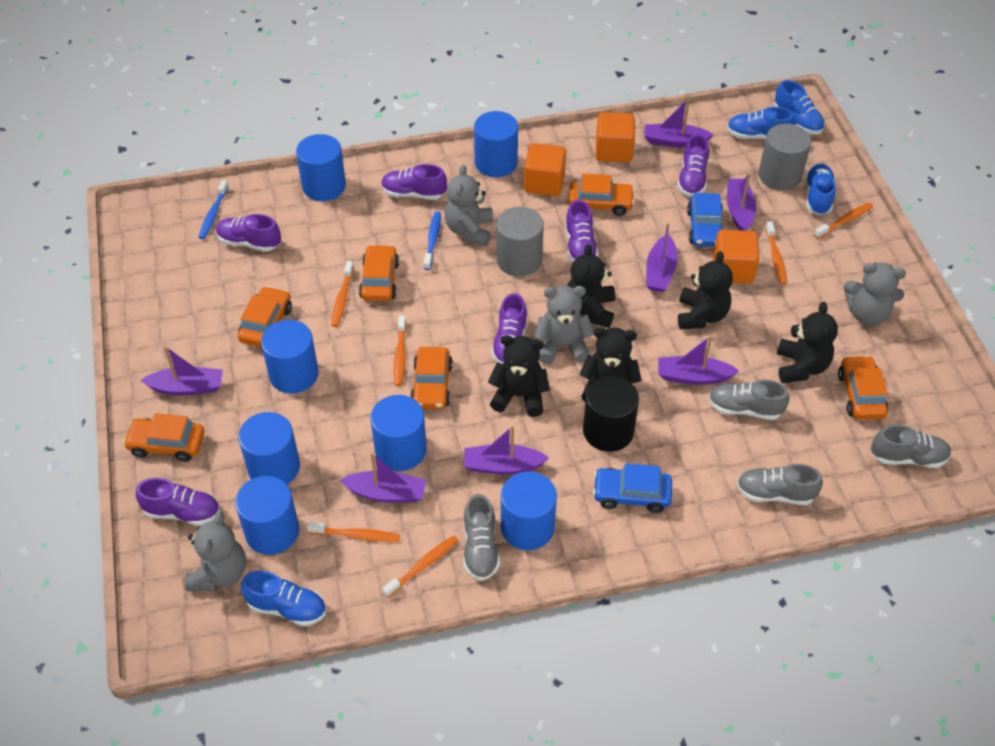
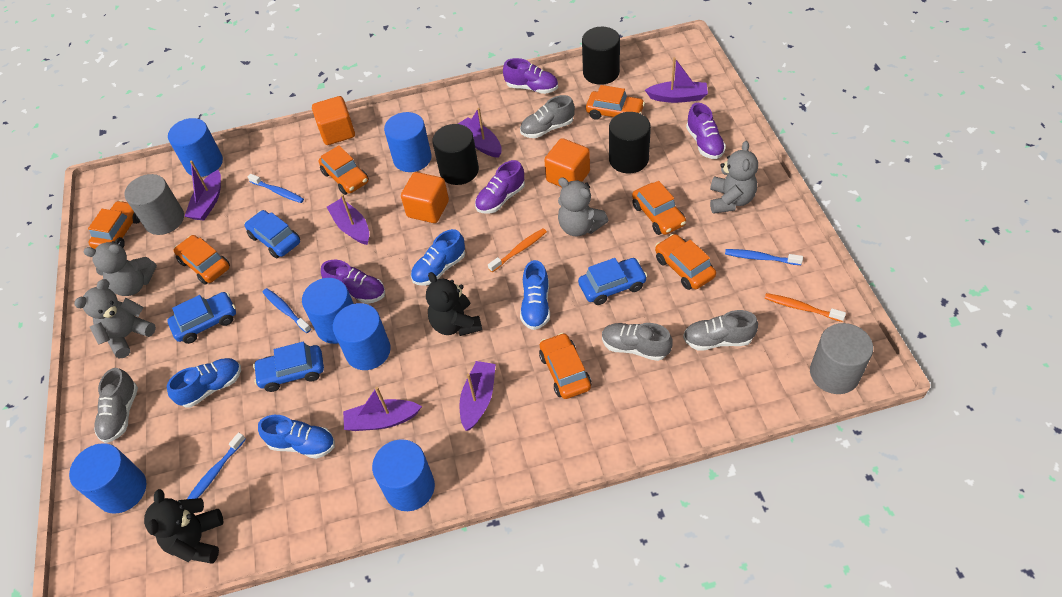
black cylinder: [583,376,639,452] = 1 -> [432,124,479,185] [582,27,620,85] [609,112,651,173] = 3
black teddy bear: [488,335,550,417] [567,244,615,328] [579,327,642,401] [678,251,733,330] [777,302,838,384] = 5 -> [144,489,223,563] [426,272,482,336] = 2
blue car: [593,463,672,513] [687,193,723,247] = 2 -> [167,292,236,344] [244,210,300,258] [253,341,324,392] [578,258,647,305] = 4
blue cylinder: [235,476,299,555] [238,412,300,484] [261,320,319,394] [296,134,346,201] [371,395,427,471] [474,111,518,177] [501,471,557,550] = 7 -> [69,443,146,514] [168,118,223,177] [302,278,354,344] [333,303,391,370] [372,439,435,511] [384,112,432,172] = 6
blue toothbrush: [198,180,229,239] [424,212,441,270] = 2 -> [187,432,246,499] [247,174,304,203] [262,288,311,333] [725,249,803,265] = 4
orange car: [123,413,205,462] [238,286,292,347] [359,245,399,301] [410,347,453,409] [569,174,635,216] [838,355,888,419] = 6 -> [88,200,140,249] [174,235,230,285] [319,145,369,195] [539,333,591,399] [586,85,645,120] [632,181,686,235] [655,234,716,290] = 7
orange toothbrush: [307,522,400,542] [331,261,354,327] [382,535,458,598] [394,315,406,386] [765,221,787,285] [814,203,873,238] = 6 -> [488,228,547,272] [765,293,846,322] = 2
purple boat: [140,346,223,396] [339,452,426,503] [464,425,549,475] [644,98,714,148] [646,222,678,292] [658,335,739,385] [727,172,756,231] = 7 -> [184,161,221,221] [327,194,369,245] [343,387,422,431] [458,108,501,158] [460,361,496,431] [645,57,708,103] = 6
purple shoe: [136,478,220,526] [216,214,281,252] [381,164,447,200] [491,293,527,364] [565,200,598,262] [677,134,709,197] = 6 -> [321,260,385,304] [475,160,525,214] [503,58,558,94] [686,103,726,159] = 4

